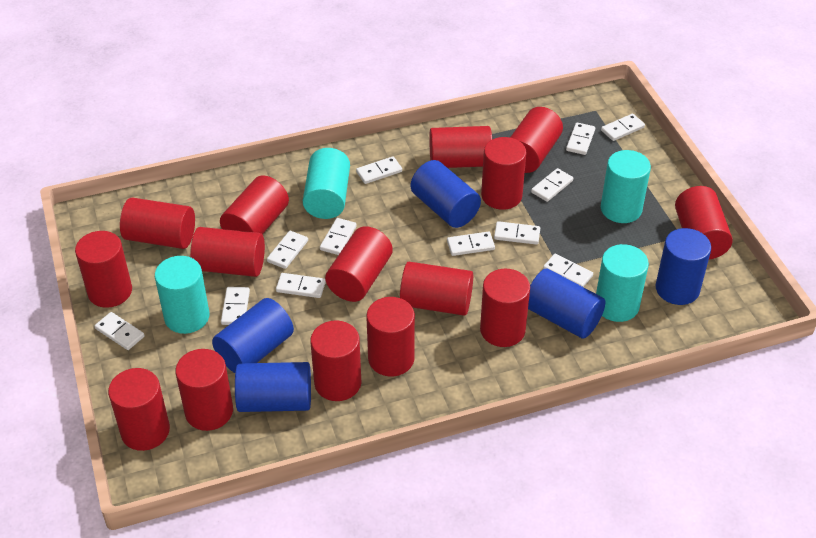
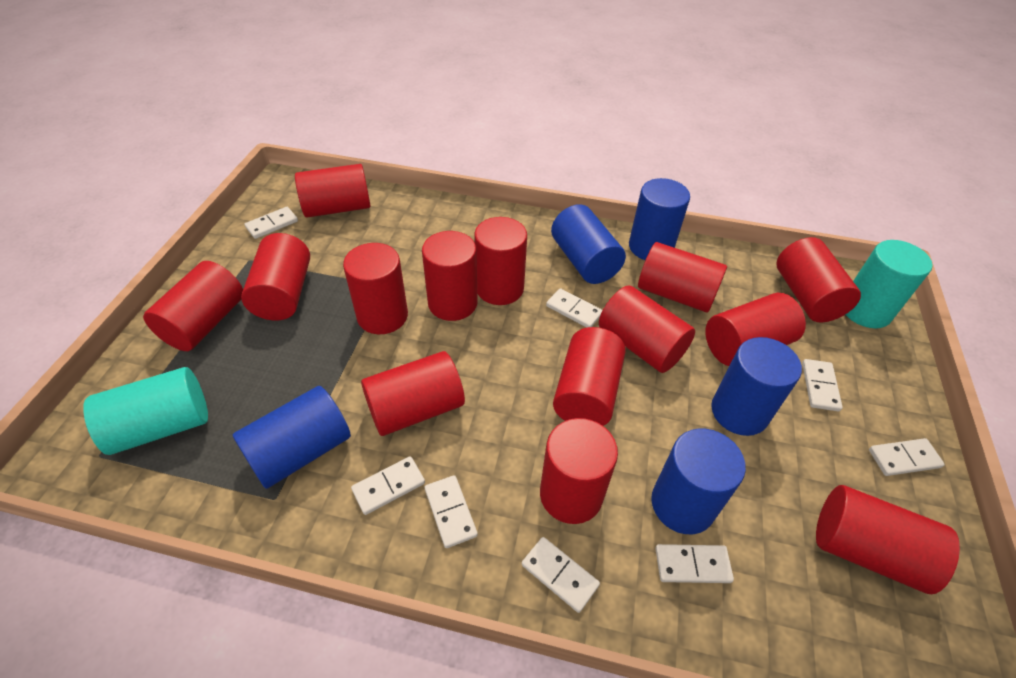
red cylinder: [75,231,132,308] [108,368,170,451] [120,198,195,249] [175,349,233,431] [190,227,265,277] [220,175,289,234] [310,321,361,401] [325,226,393,302] [366,297,415,376] [400,262,473,316] [429,126,492,168] [480,269,530,347] [481,137,526,210] [510,107,563,173] [675,186,733,260] = 15 -> [143,261,243,351] [241,233,310,320] [295,164,370,218] [343,243,408,334] [361,351,465,436] [422,231,478,321] [474,217,527,305] [540,418,618,524] [553,327,626,426] [599,285,695,373] [638,242,727,312] [705,293,806,366] [776,237,861,323] [816,485,960,594] = 14
turquoise cylinder: [155,256,209,334] [303,148,350,219] [596,244,649,322] [601,150,651,223] = 4 -> [83,367,208,455] [845,240,933,328] = 2
white domino: [95,312,145,350] [221,287,250,325] [267,231,308,269] [276,273,326,298] [320,218,357,255] [356,156,402,184] [447,231,495,256] [494,221,540,245] [531,168,573,202] [543,254,593,287] [566,122,595,155] [601,114,645,141] = 12 -> [245,207,298,239] [351,456,425,515] [425,475,478,548] [522,537,600,613] [546,288,603,328] [655,544,734,583] [802,359,843,411] [869,438,945,476] = 8

